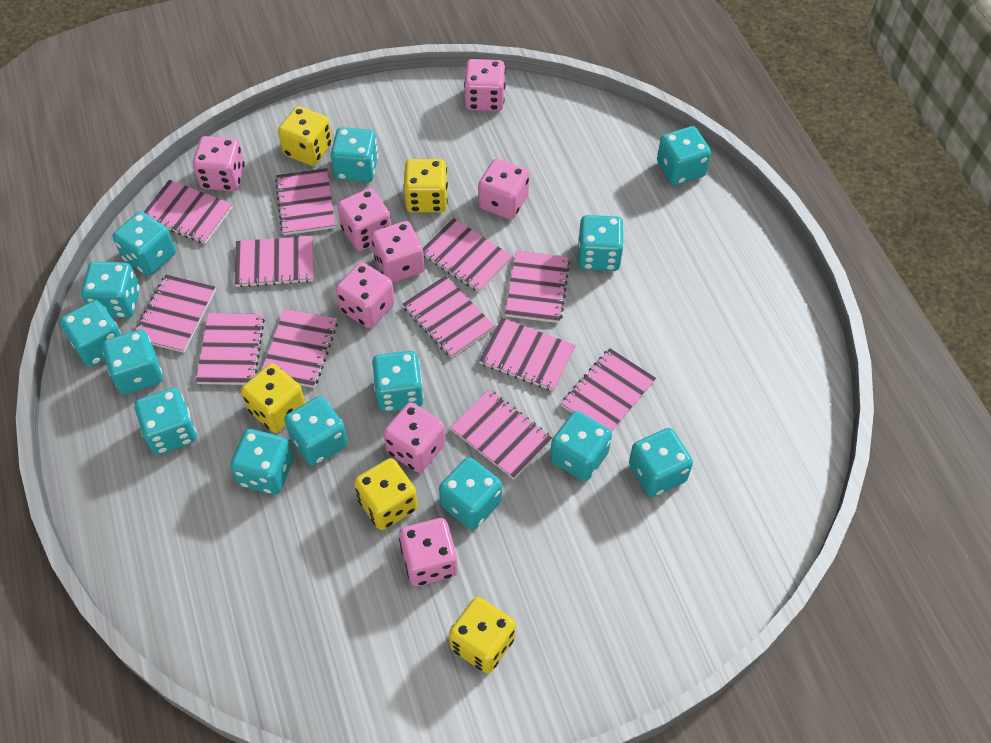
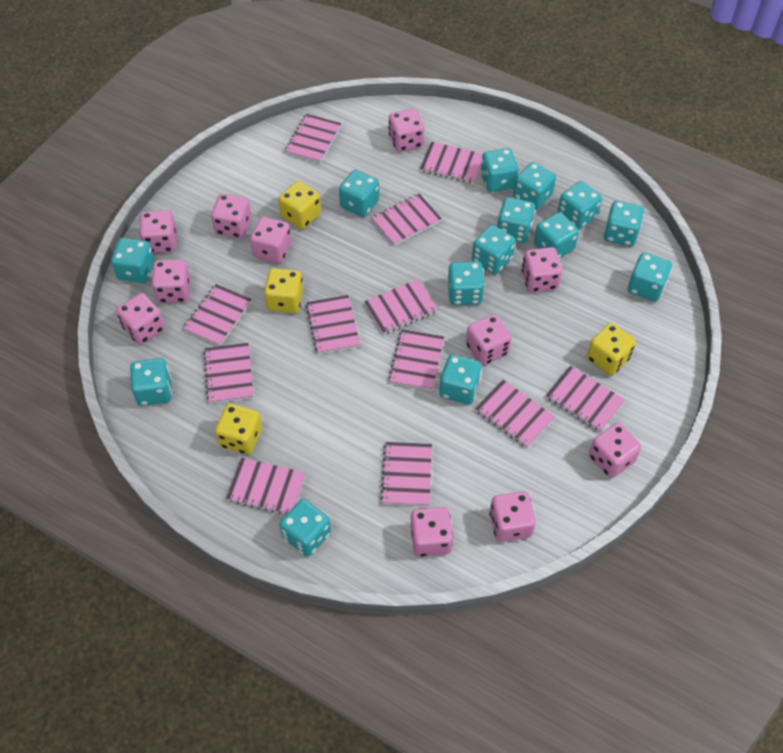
pink dice: [193,136,245,191] [336,262,395,328] [337,188,391,251] [371,221,425,283] [383,402,446,473] [399,518,458,586] [464,59,506,111] [478,158,529,219] = 8 -> [116,293,165,345] [139,210,177,253] [151,259,191,303] [211,194,252,238] [250,217,291,263] [389,108,424,152] [410,507,453,557] [466,314,512,365] [490,491,536,542] [522,247,562,293] [589,423,641,478] = 11
yellow dice: [241,363,306,433] [278,106,332,166] [354,458,418,530] [403,159,448,213] [449,597,516,673] = 5 -> [215,403,262,455] [264,268,303,313] [278,181,321,229] [587,323,636,375] = 4

